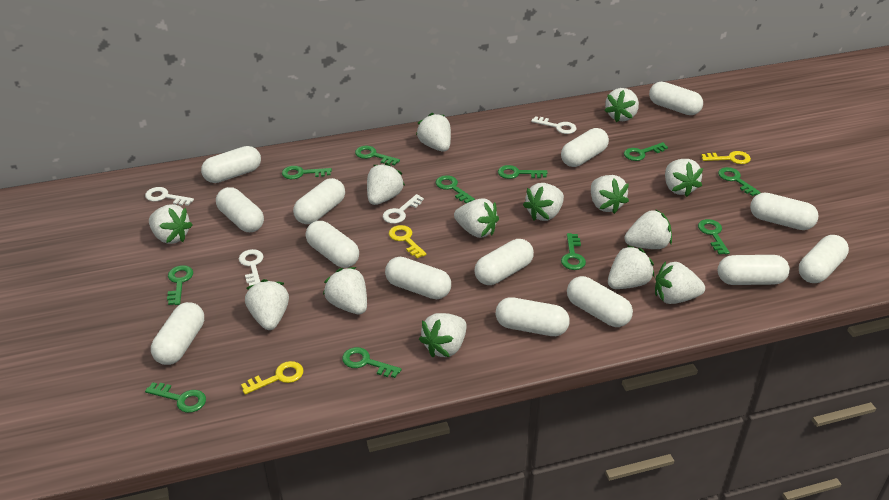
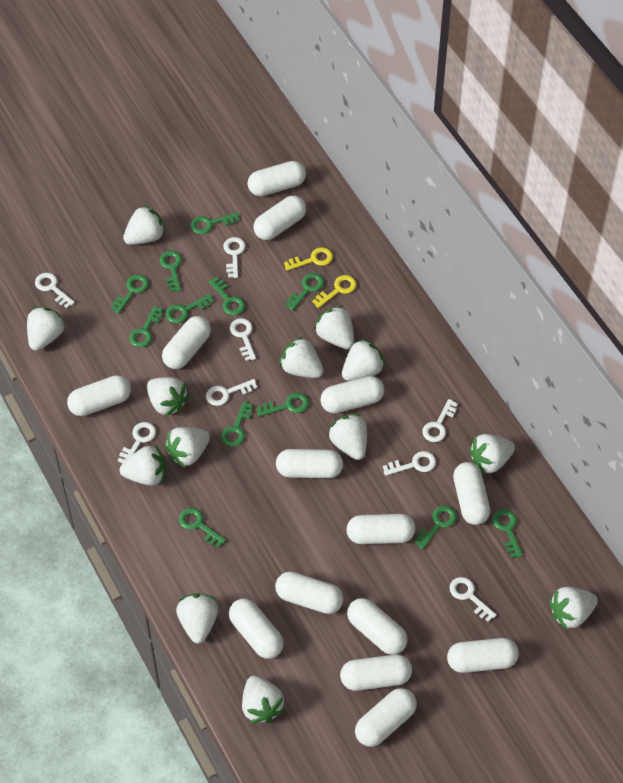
green key: [145,382,206,413] [167,265,193,305] [282,166,332,179] [342,347,402,378] [355,146,400,166] [436,175,475,203] [498,165,548,179] [561,233,586,270] [624,142,668,161] [698,219,730,255] [718,167,761,196] = 11 -> [111,274,149,314] [129,306,163,347] [159,251,182,292] [165,294,214,323] [179,508,226,548] [191,212,240,234] [209,277,245,315] [221,401,253,447] [257,393,309,417] [285,273,324,311] [415,506,457,549] [492,509,523,558] = 12
white key: [145,187,194,206] [239,249,264,286] [383,194,424,224] [531,116,577,134] = 4 -> [35,273,75,308] [118,422,156,464] [206,379,257,406] [223,237,246,278] [230,318,256,361] [383,451,436,476] [422,399,458,442] [449,577,497,622] = 8
white strawberry: [149,204,193,244] [245,279,289,330] [323,267,367,314] [367,163,405,205] [416,113,451,152] [419,313,466,358] [454,198,499,238] [523,183,564,221] [591,175,629,214] [604,88,639,123] [608,245,655,289] [624,209,672,249] [655,261,705,304] [665,159,703,197] = 14 -> [27,307,66,351] [120,445,166,486] [123,205,166,245] [147,377,189,417] [165,427,210,467] [176,593,218,644] [242,676,285,723] [279,336,324,378] [314,306,354,349] [328,414,367,460] [342,338,385,381] [469,434,515,475] [549,587,598,630] = 13
yellow key: [241,361,303,395] [389,225,427,258] [701,151,751,164] = 3 -> [284,247,333,271] [312,275,357,308] = 2

